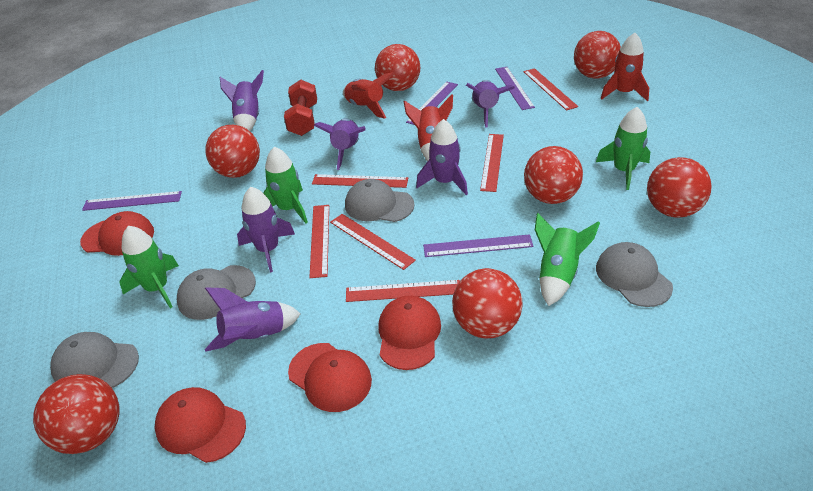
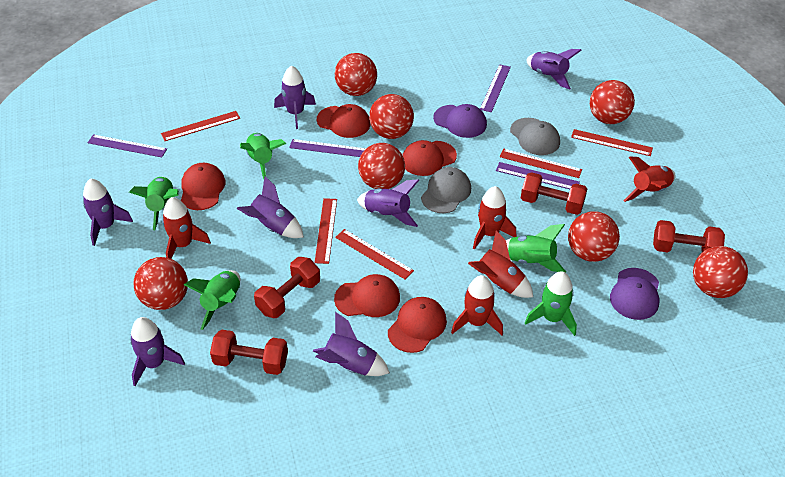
green rocket: [119,226,179,308] [263,147,308,224] [535,213,600,306] [596,107,650,190] = 4 -> [129,177,179,230] [184,270,240,330] [240,133,286,179] [506,224,566,273] [525,271,577,336] = 5
grey cap: [50,332,139,388] [177,265,256,320] [345,179,415,222] [596,242,673,307] = 4 -> [421,167,471,213] [510,118,560,155] = 2
purple cap: none = 0 -> [433,104,487,138] [610,268,659,320] = 2
purple rocket: [205,287,301,352] [220,70,264,131] [237,187,295,272] [314,118,366,170] [416,119,468,195] [466,80,515,127] = 6 -> [83,178,133,246] [130,317,185,386] [237,176,304,238] [274,66,316,129] [313,312,390,376] [357,179,419,227] [526,49,582,89] = 7
red cap: [80,211,154,256] [155,387,246,463] [288,343,372,412] [378,295,441,370] = 4 -> [181,163,225,210] [317,104,370,138] [334,274,400,317] [388,297,447,353] [403,140,457,176] = 5
red dumbbell: [284,80,317,136] = 1 -> [210,330,288,375] [254,257,320,318] [521,172,587,215] [653,220,725,252] = 4
red rocket: [343,72,395,119] [404,94,453,161] [601,33,649,101] = 3 -> [162,197,211,259] [451,275,503,335] [468,230,533,298] [473,186,516,250] [623,156,676,202] = 5
red ruler: [309,205,329,278] [312,174,408,188] [330,214,416,270] [346,280,460,302] [480,134,504,192] [523,68,578,111] = 6 -> [161,111,240,141] [314,198,337,264] [335,229,414,279] [500,149,582,178] [571,129,653,156] = 5

